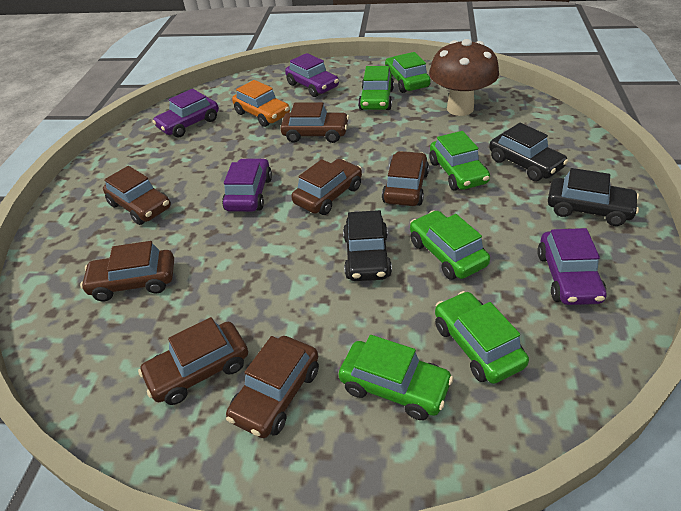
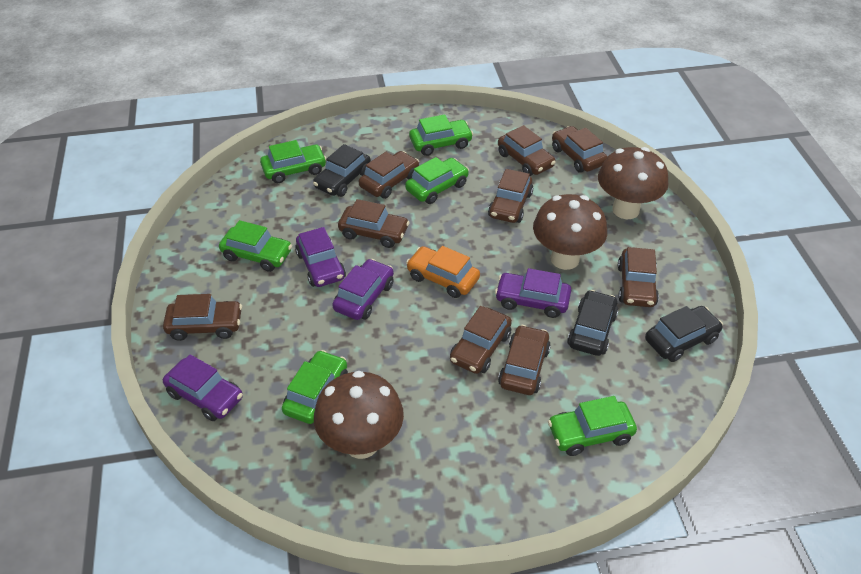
brown car: [80,241,174,301] [103,166,171,225] [138,317,248,405] [226,336,319,438] [280,102,349,143] [291,159,362,215] [382,151,429,206] = 7 -> [163,294,242,341] [338,199,410,248] [359,151,419,199] [450,306,512,374] [488,169,533,223] [498,125,556,176] [498,325,551,395] [552,126,608,173] [618,247,659,307] = 9
brown mushroom: [429,39,499,116] = 1 -> [314,371,404,459] [533,194,607,270] [598,147,668,219] = 3

